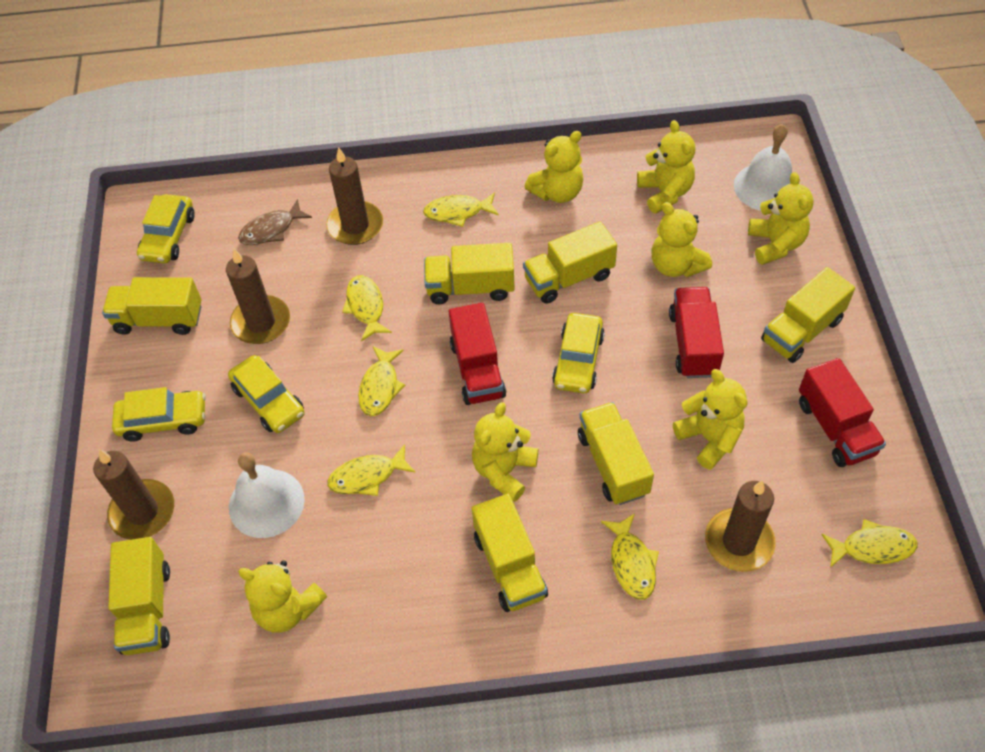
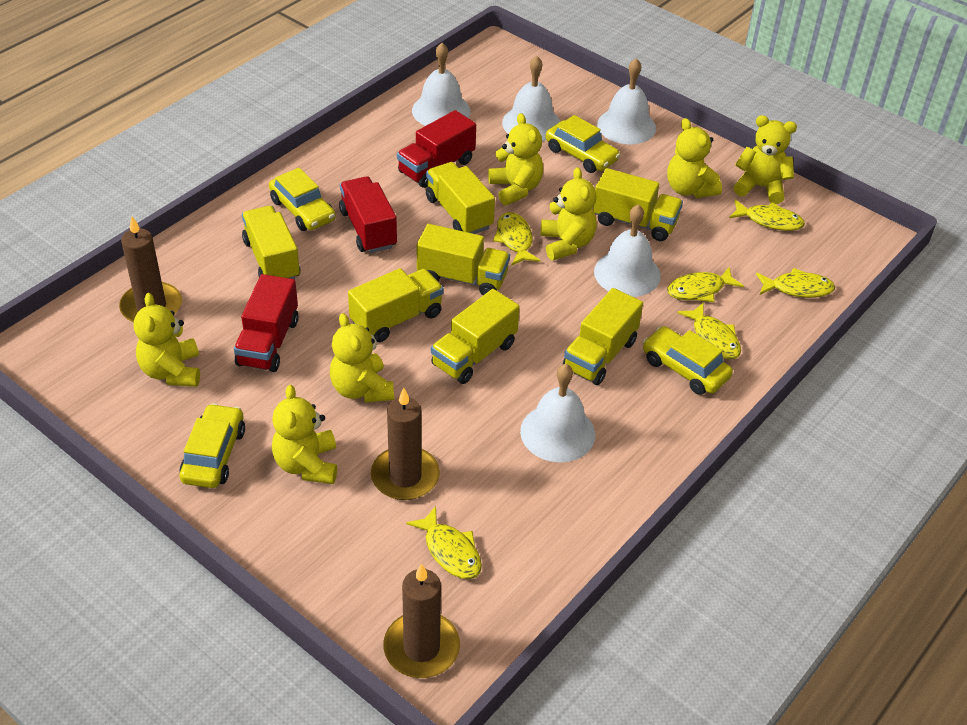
brown candle: [93,450,174,540] [226,249,290,344] [326,147,383,245] [705,481,776,572] = 4 -> [119,216,182,323] [371,388,440,500] [383,564,460,678] = 3
brown fish: [238,199,312,245] = 1 -> none = 0
white bell: [229,452,305,538] [734,124,792,211] = 2 -> [412,43,470,126] [502,56,560,141] [520,364,595,462] [594,204,661,297] [597,58,656,145] = 5

